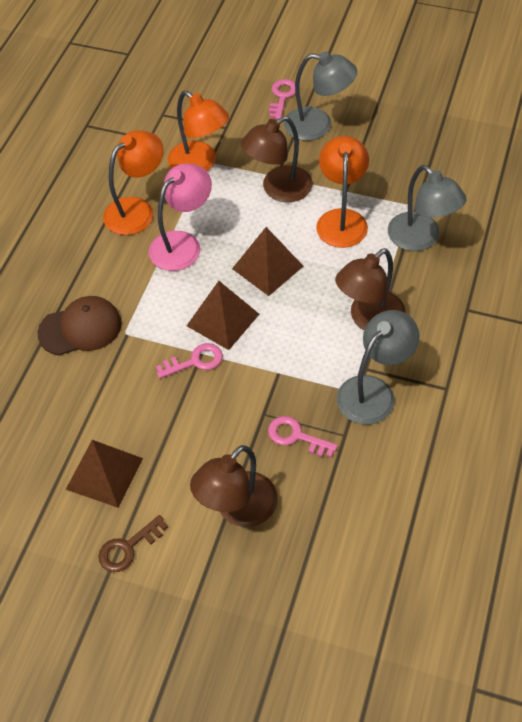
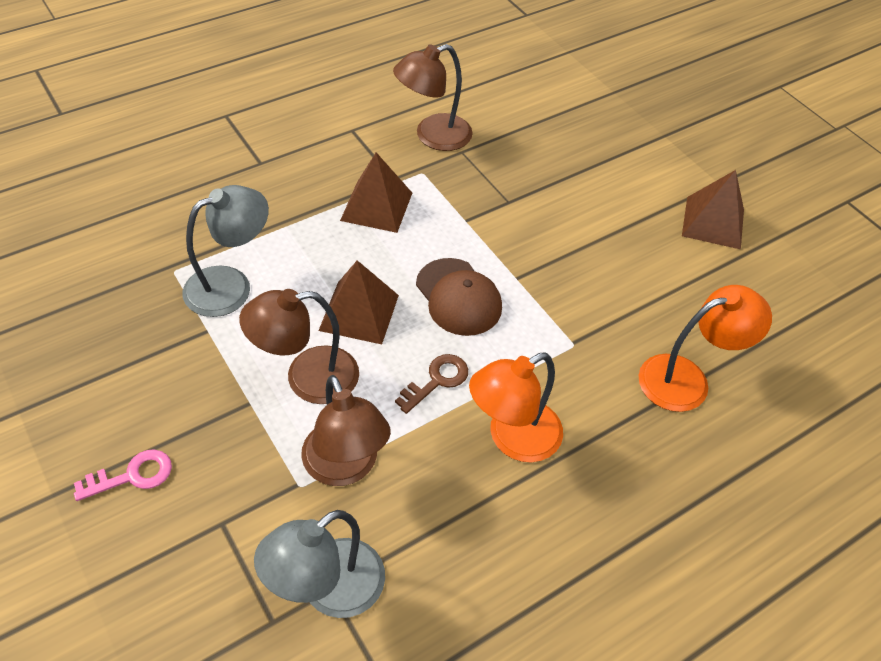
grey lamp: [284,51,357,141] [337,310,419,425] [388,165,467,251] = 3 -> [183,185,269,317] [254,510,385,618] = 2
orange lamp: [103,130,164,235] [168,90,229,171] [316,136,369,248] = 3 -> [469,352,563,462] [638,285,772,412] = 2
pink key: [156,343,223,379] [268,416,338,458] [269,79,295,119] = 3 -> [74,449,172,501] = 1
pink lamp: [149,163,212,271] = 1 -> none = 0

